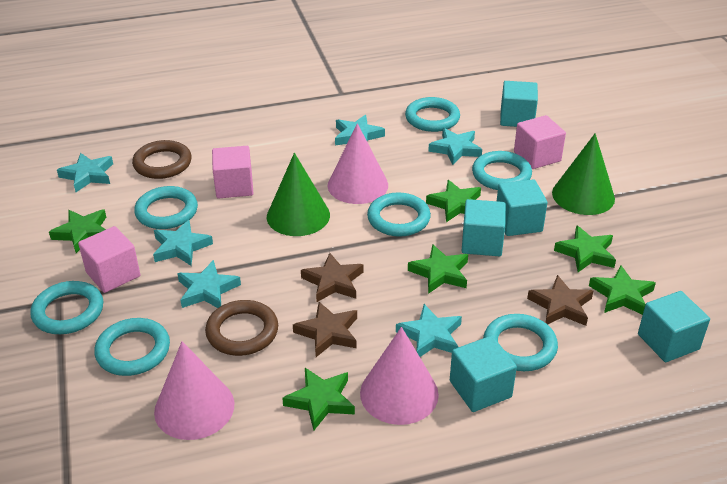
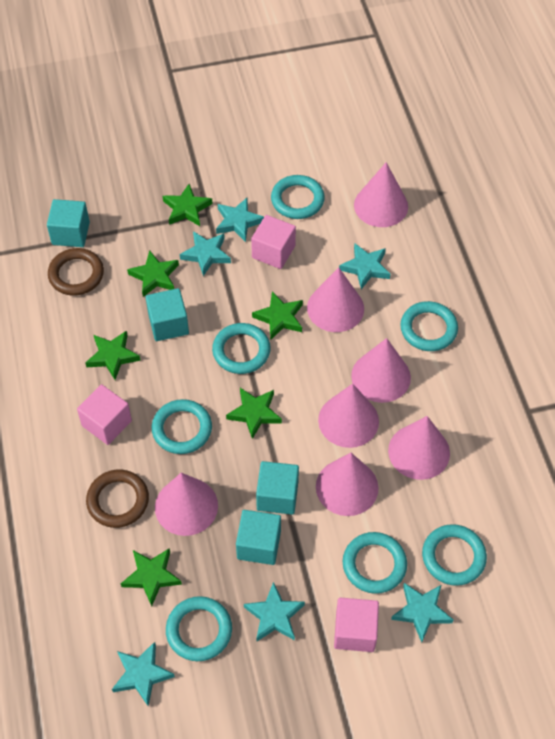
brown star: [293,302,357,357] [301,253,363,302] [527,275,593,326] = 3 -> none = 0
green cone: [267,153,330,236] [552,133,615,215] = 2 -> none = 0
pink cone: [154,341,234,440] [327,123,388,204] [360,327,439,425] = 3 -> [155,473,218,536] [307,267,364,332] [316,453,379,516] [318,383,379,448] [351,338,411,403] [354,162,408,227] [388,416,450,480] = 7
turquoise cube: [450,336,517,412] [462,199,506,256] [497,179,547,236] [500,81,538,127] [638,291,710,362] = 5 -> [47,199,90,247] [145,288,189,341] [236,510,281,565] [256,461,299,515] = 4

